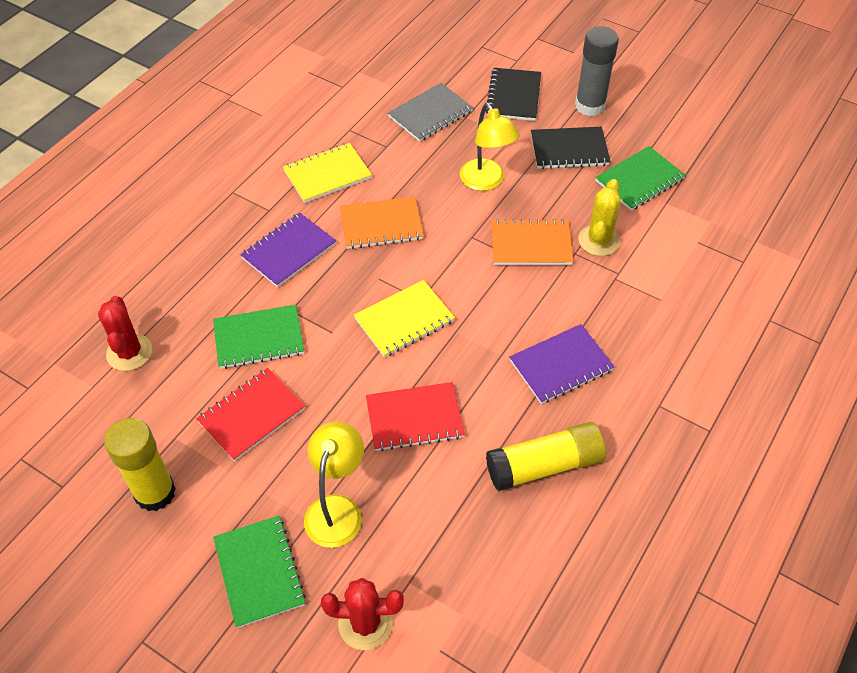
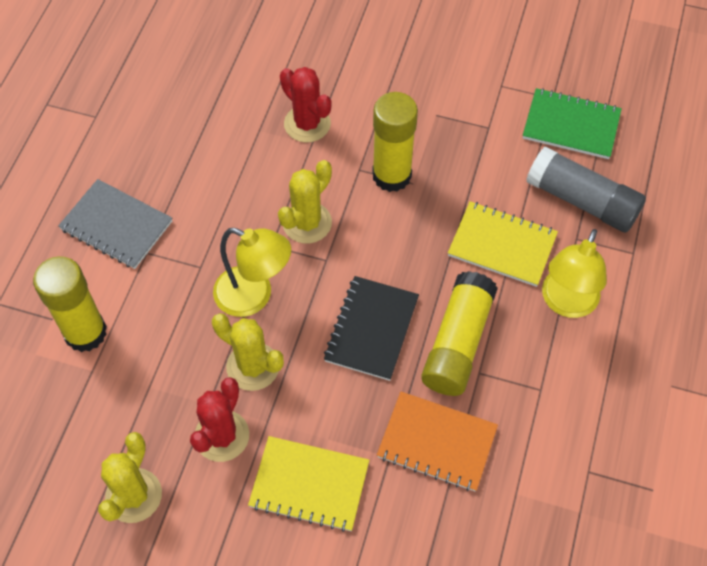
black notebook: [486,68,541,121] [531,127,611,169] = 2 -> [324,276,419,381] = 1
green notebook: [213,304,304,369] [213,516,306,628] [595,146,686,211] = 3 -> [523,88,622,159] = 1
orange notebook: [340,197,424,249] [491,219,574,265] = 2 -> [377,392,498,492] = 1
purple notebook: [240,213,336,287] [510,324,615,404] = 2 -> none = 0
red notebook: [196,368,306,461] [366,382,465,451] = 2 -> none = 0
yellow cactus: [578,179,621,256] = 1 -> [98,432,162,523] [212,313,284,391] [278,160,332,244] = 3
yellow glue stick: [104,418,176,511] [486,422,606,491] = 2 -> [33,256,107,352] [372,92,418,192] [421,271,498,396] = 3

